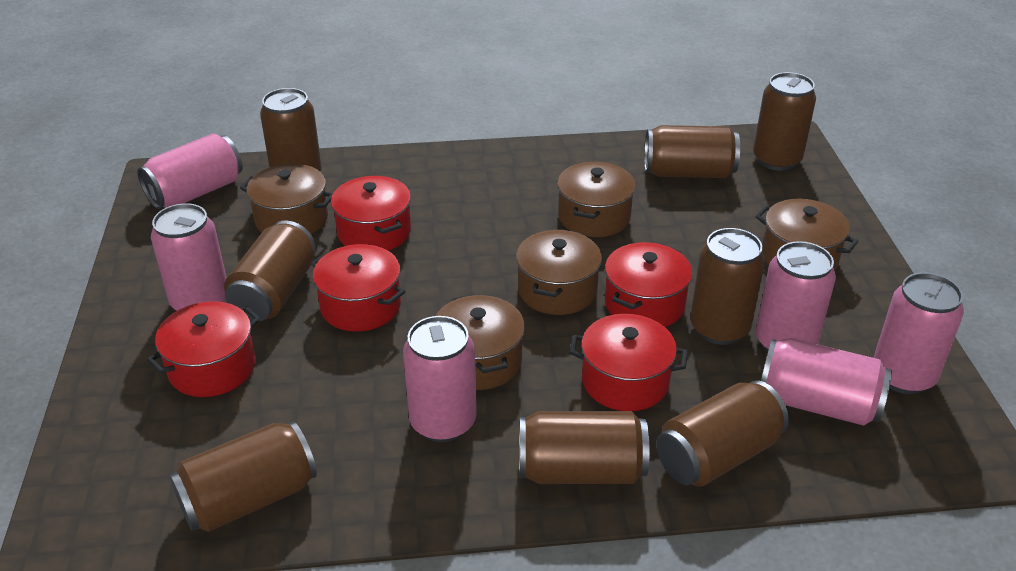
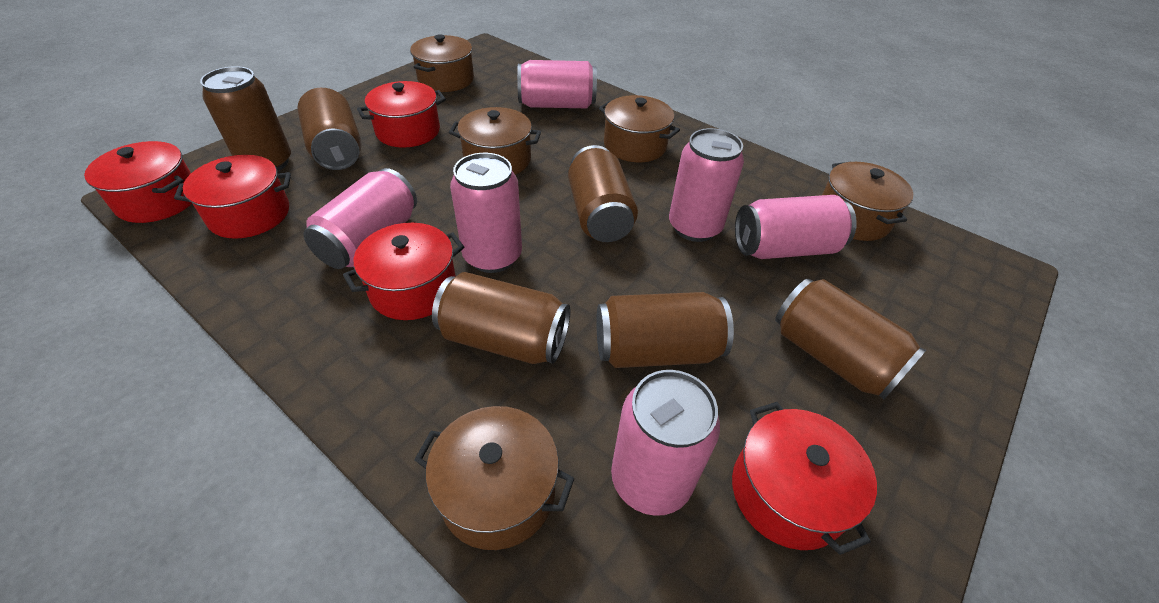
brown can: [170,421,317,532] [224,220,316,322] [260,88,322,171] [519,411,650,484] [644,125,740,178] [656,380,789,487] [690,228,765,345] [753,72,816,171] = 8 -> [200,66,291,172] [298,88,361,170] [432,272,571,364] [568,145,638,242] [596,292,734,368] [775,279,926,399] = 6

